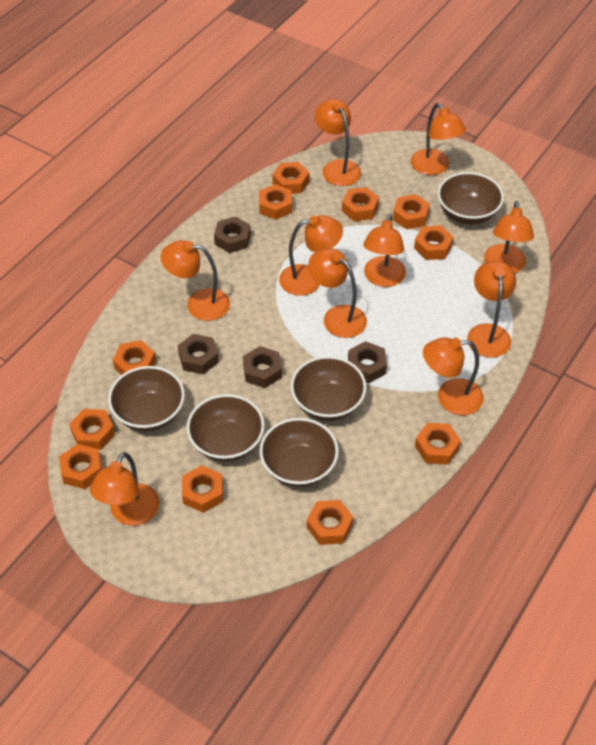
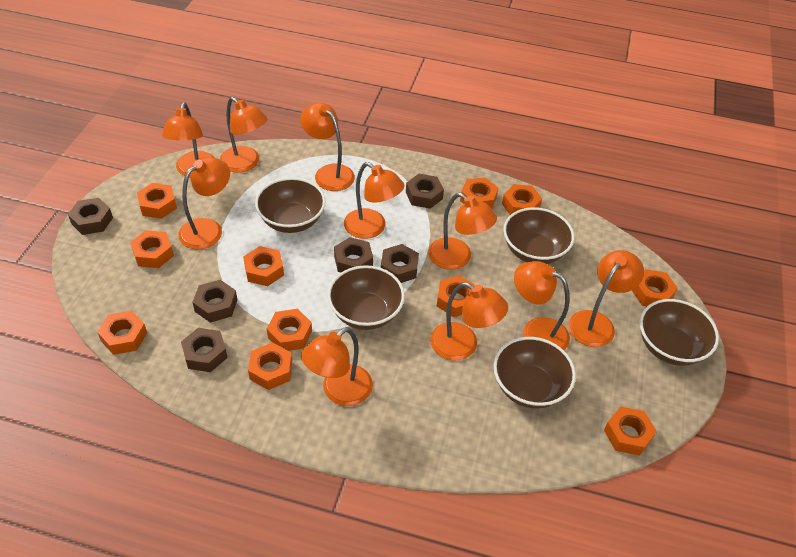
brown nut: [178,334,219,374] [214,216,251,253] [243,346,282,388] [348,341,387,383] = 4 -> [68,198,113,235] [181,328,228,372] [192,280,237,323] [334,237,373,272] [381,244,419,283] [406,174,444,209] = 6

